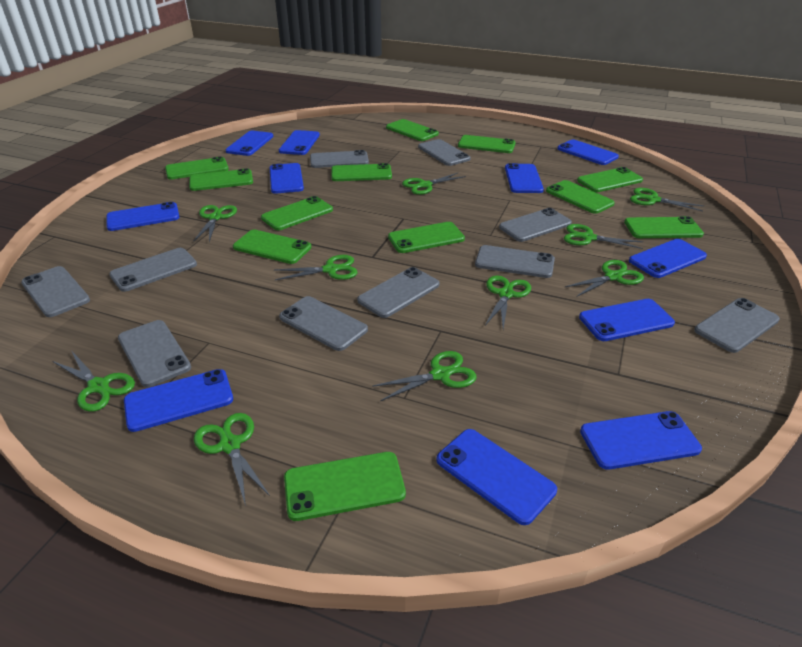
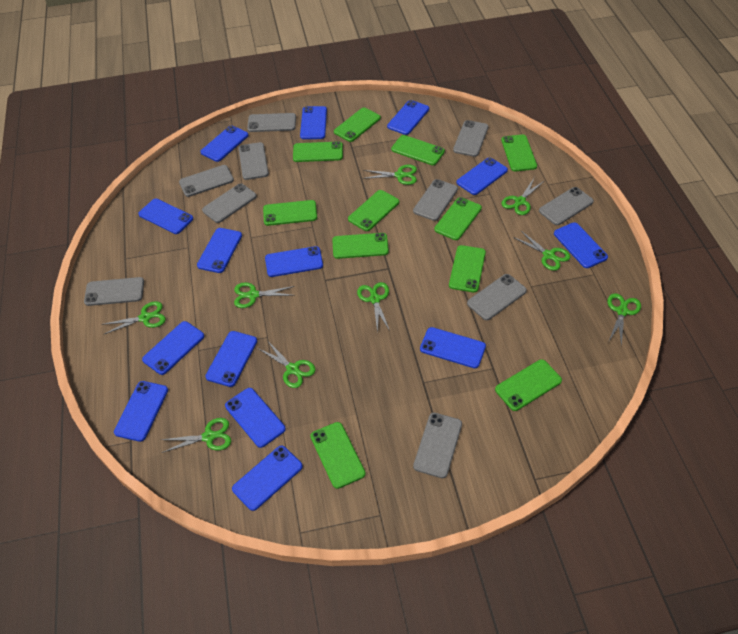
blue phone: [106,202,179,231] [124,369,233,432] [226,131,274,156] [270,163,304,194] [279,130,320,155] [436,429,557,525] [505,163,544,193] [557,140,619,165] [579,299,675,341] [580,411,702,470] [629,239,707,278] = 11 -> [114,381,168,442] [138,199,193,234] [142,321,204,375] [197,228,242,273] [200,125,249,162] [205,331,257,387] [225,388,286,448] [232,445,303,511] [265,246,323,277] [300,106,327,139] [387,100,429,135] [420,327,486,368] [457,157,508,195] [554,222,608,268] = 14
green phone: [165,156,229,179] [189,168,253,191] [233,230,311,264] [261,196,333,230] [284,452,406,521] [331,163,392,181] [386,119,439,141] [388,222,465,253] [458,135,516,153] [546,180,615,214] [577,167,643,192] [624,216,704,238] = 12 -> [263,200,317,226] [293,141,343,162] [310,422,366,489] [332,233,389,259] [334,108,381,142] [348,190,399,231] [391,135,445,165] [434,197,482,240] [449,245,486,293] [495,359,562,411] [501,134,537,172] = 11
green scissors: [52,350,135,412] [194,205,237,242] [194,413,270,506] [274,255,358,280] [372,351,477,401] [402,172,466,195] [485,275,531,329] [564,224,643,249] [565,260,644,297] [630,188,704,211] = 10 -> [101,301,166,335] [161,418,231,453] [234,282,295,308] [259,340,316,388] [357,282,390,333] [363,164,417,185] [502,177,544,215] [513,231,570,271] [607,293,641,346] = 9

